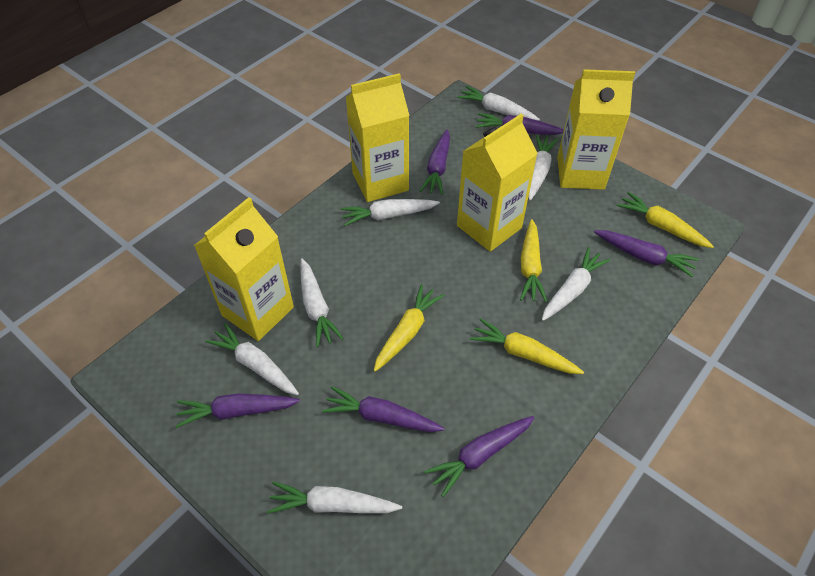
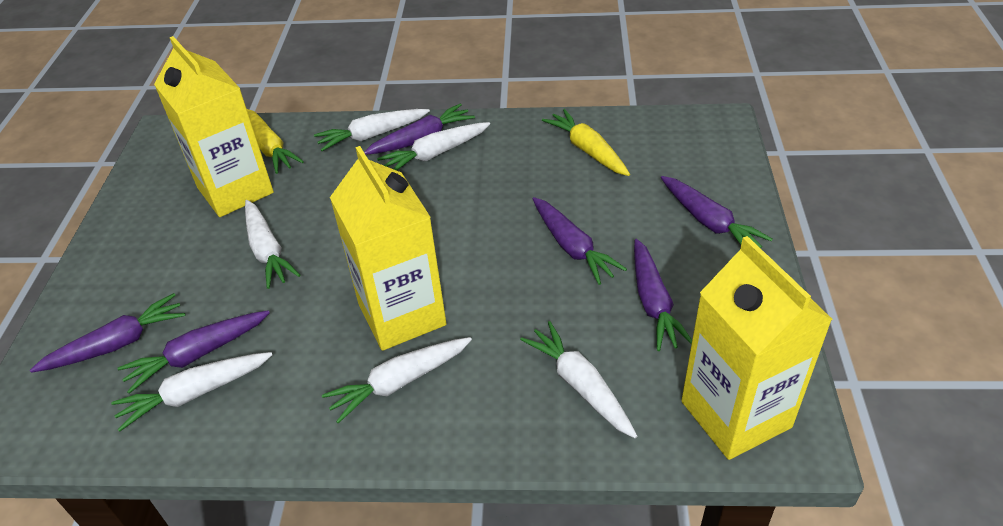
white carrot: [205,323,299,395] [267,481,402,514] [300,259,344,347] [340,199,440,226] [457,86,540,121] [529,135,558,200] [542,247,611,321] = 7 -> [111,352,272,432] [245,200,300,289] [314,109,430,151] [322,337,472,423] [377,122,490,171] [520,321,637,438] = 6
yellow carrot: [374,284,444,372] [470,318,584,374] [520,219,547,302] [617,192,714,248] = 4 -> [247,109,304,174] [542,109,630,176] = 2
yellow carton: [194,197,294,341] [346,73,410,202] [457,114,538,252] [557,69,635,190] = 4 -> [154,36,274,217] [330,146,447,351] [681,236,833,460] = 3

